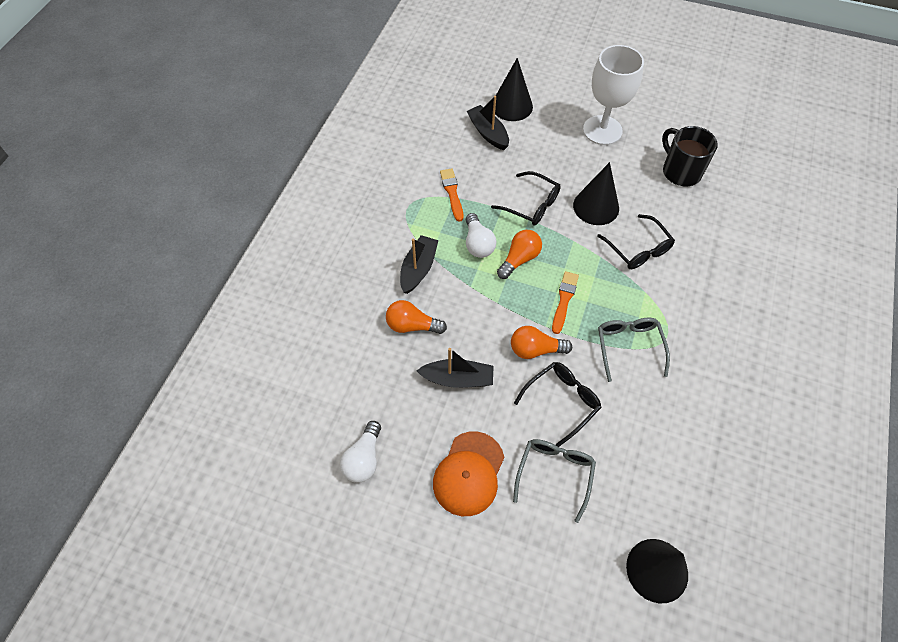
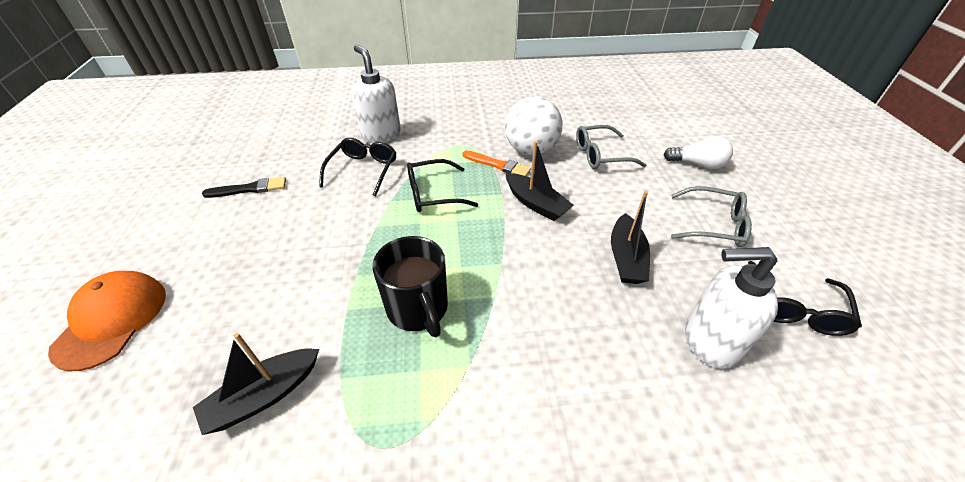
black brush: none = 0 -> [202,177,286,198] = 1
black cone: [495,58,533,121] [573,162,619,225] [626,539,688,603] = 3 -> none = 0
orange brush: [440,168,463,221] [552,271,579,334] = 2 -> [463,150,531,176] = 1
orange light bulb: [386,300,447,334] [497,230,542,279] [511,326,572,359] = 3 -> none = 0
white ball: none = 0 -> [505,96,562,156] = 1
white goblet: [583,45,644,145] = 1 -> none = 0
white light bulb: [340,421,381,483] [466,213,496,258] = 2 -> [663,136,733,169] = 1
white soap dispenser: none = 0 -> [352,45,401,143] [685,247,778,369] = 2

